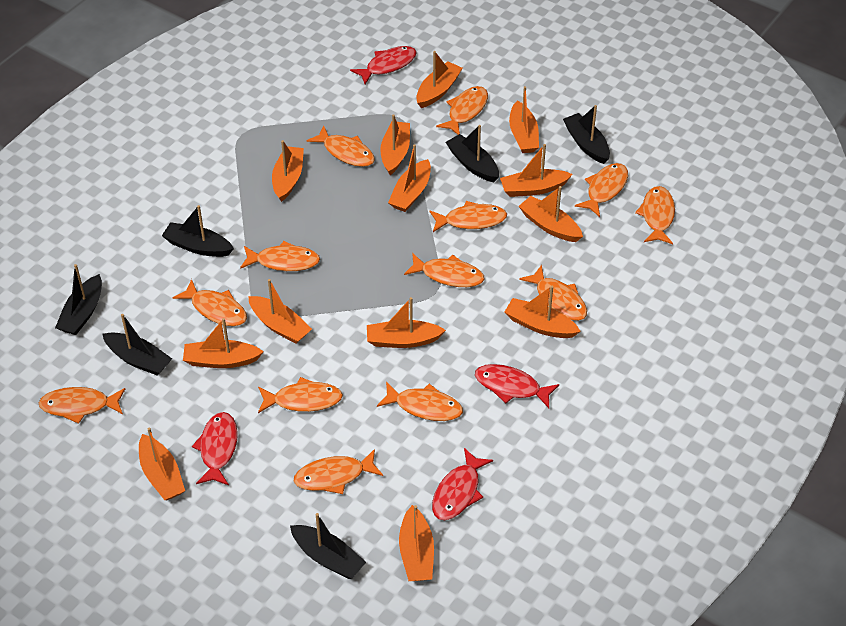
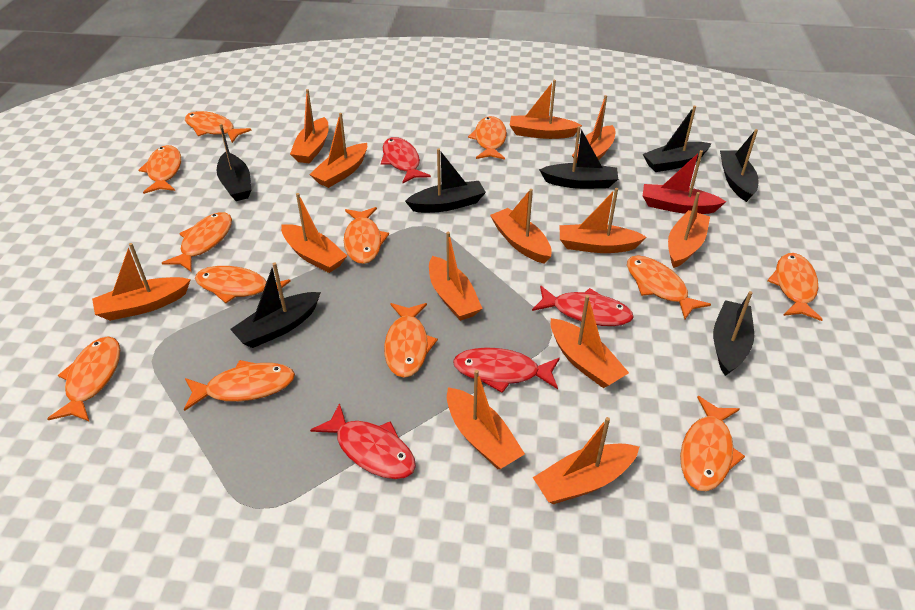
black boat: [55,264,102,335] [102,314,172,376] [162,205,234,257] [290,513,366,579] [446,125,499,182] [563,105,610,164] = 6 -> [216,124,251,201] [230,263,321,348] [405,148,486,213] [539,126,618,189] [643,106,712,172] [713,291,754,376] [720,129,758,202] = 7
orange fish: [39,387,125,424] [173,279,247,326] [240,241,320,271] [258,377,343,413] [294,449,383,494] [306,126,375,167] [377,382,463,421] [404,253,484,287] [429,201,507,232] [436,86,488,135] [519,265,587,321] [575,163,628,217] [635,186,675,244] = 13 -> [47,337,120,422] [138,145,181,194] [162,212,232,272] [184,360,295,411] [185,111,252,143] [195,266,291,303] [344,207,389,264] [384,303,438,378] [468,116,507,160] [627,255,711,319] [680,396,745,491] [767,253,823,321] = 12
red boat: none = 0 -> [643,150,726,214] = 1

